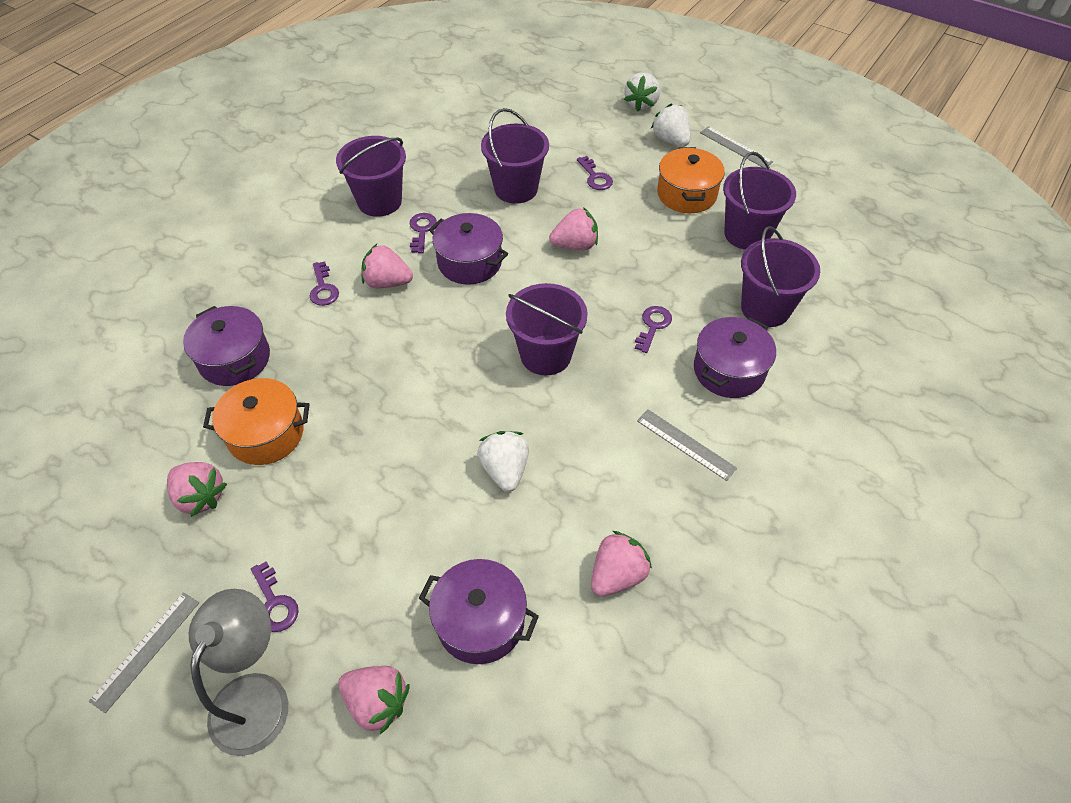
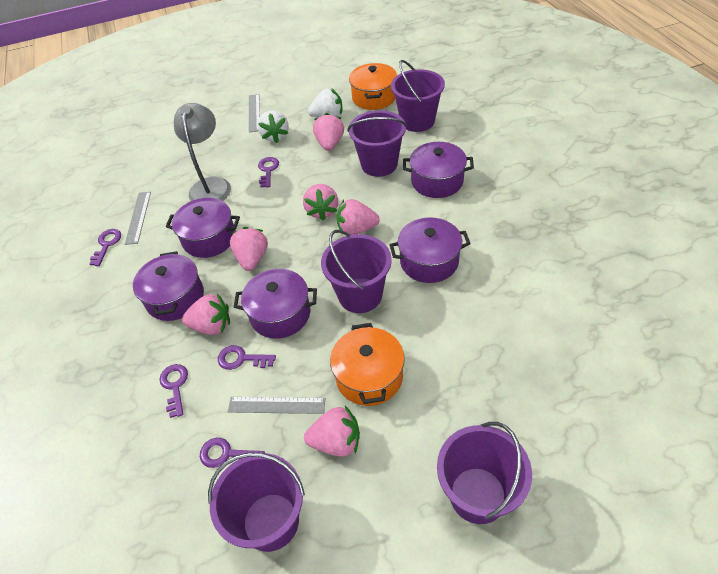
pink strawberry: [167,462,227,517] [338,666,410,734] [361,244,413,288] [549,207,598,250] [591,531,652,596] = 5 -> [182,293,230,335] [230,227,268,271] [303,184,338,220] [304,406,360,457] [313,113,344,151] [337,199,380,235] = 6
purple pot: [183,306,270,386] [419,559,539,664] [429,213,508,285] [694,317,776,398] = 4 -> [133,251,204,321] [166,198,240,258] [234,269,317,339] [389,217,471,283] [403,142,474,198] = 5
white strawberry: [477,431,529,492] [624,72,660,112] [651,104,690,147] = 3 -> [257,110,289,143] [308,88,342,118] = 2

